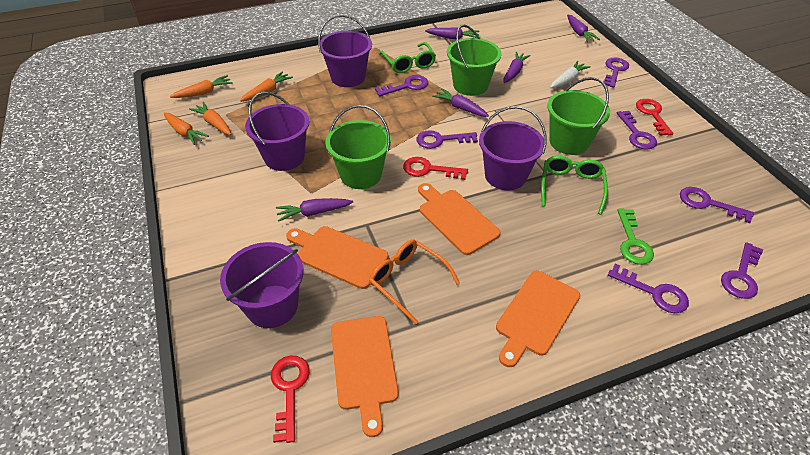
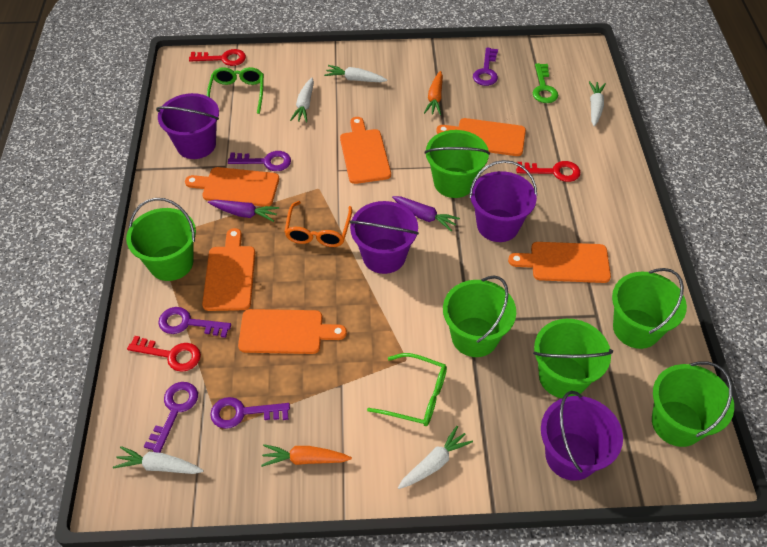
green bucket: [326,105,391,189] [447,24,502,96] [547,77,610,155] = 3 -> [126,198,196,281] [424,130,490,198] [443,276,516,357] [533,319,613,398] [612,268,687,349] [652,361,734,447] = 6
orange carrot: [164,112,209,145] [170,75,233,98] [189,102,231,135] [240,71,293,102] = 4 -> [261,444,352,467] [424,71,443,115] = 2
orange cutting board: [286,226,389,289] [331,316,399,437] [418,183,501,255] [496,271,580,367] = 4 -> [185,167,279,207] [202,228,255,311] [238,309,347,354] [340,117,391,184] [436,118,526,156] [508,242,611,283] = 6
purple carrot: [276,198,353,222] [425,28,480,40] [432,88,489,117] [504,52,531,83] [567,15,600,42] = 5 -> [208,200,279,222] [392,196,460,231] = 2
purple key: [375,75,428,96] [416,130,478,149] [603,58,629,88] [608,264,689,313] [617,111,657,150] [680,187,754,223] [721,242,763,299] = 7 -> [144,382,198,453] [158,307,231,338] [210,397,290,429] [228,151,291,171] [473,47,498,86] = 5
white carrot: [550,61,591,88] = 1 -> [113,446,204,474] [290,78,314,123] [324,65,387,82] [398,426,473,489] [589,81,606,126] = 5

